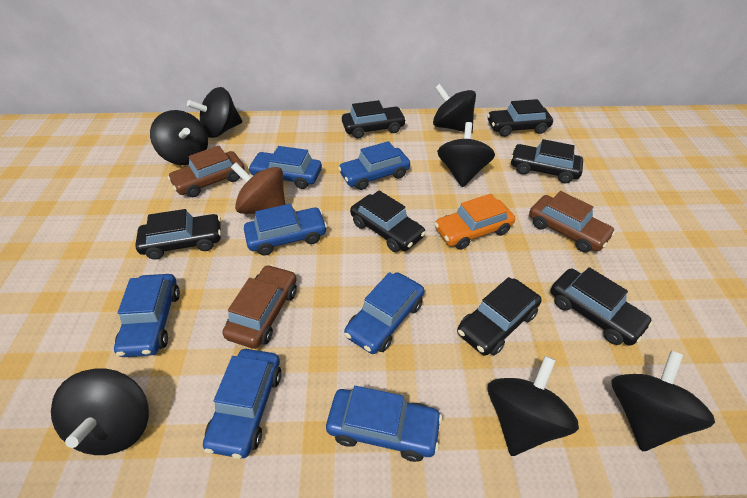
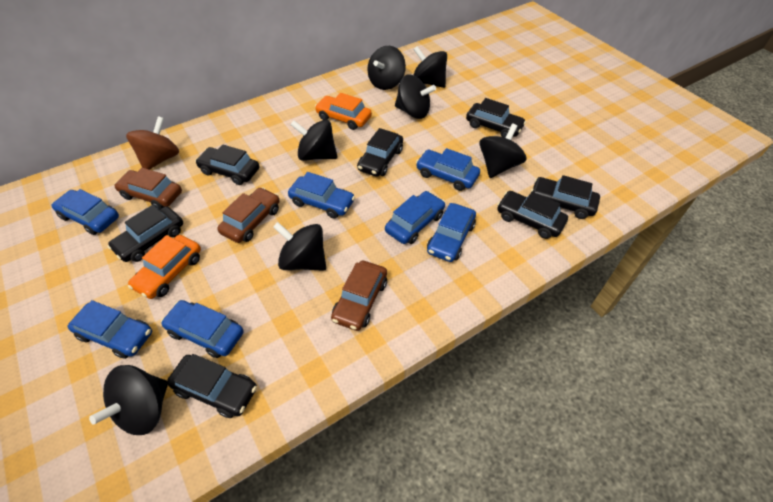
orange car: [435,194,515,250] = 1 -> [128,235,201,299] [315,93,372,130] = 2

